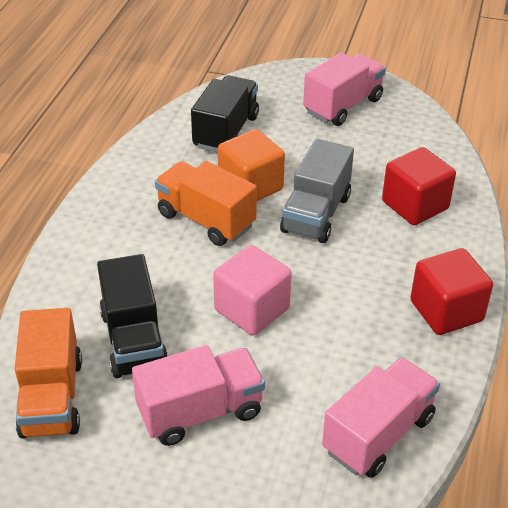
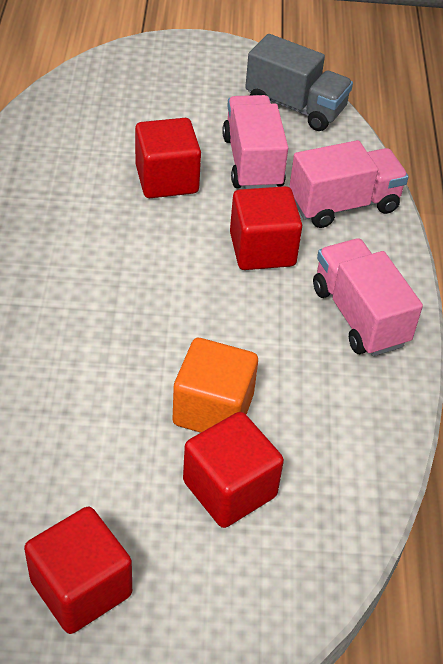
black truck: [97,254,168,378] [191,75,259,153] = 2 -> none = 0
orange truck: [15,308,82,439] [155,161,257,246] = 2 -> none = 0
pink cube: [213,245,292,335] = 1 -> none = 0
red cube: [382,147,456,225] [410,248,493,335] = 2 -> [24,507,132,634] [135,118,201,198] [183,412,284,528] [230,186,302,270] = 4

